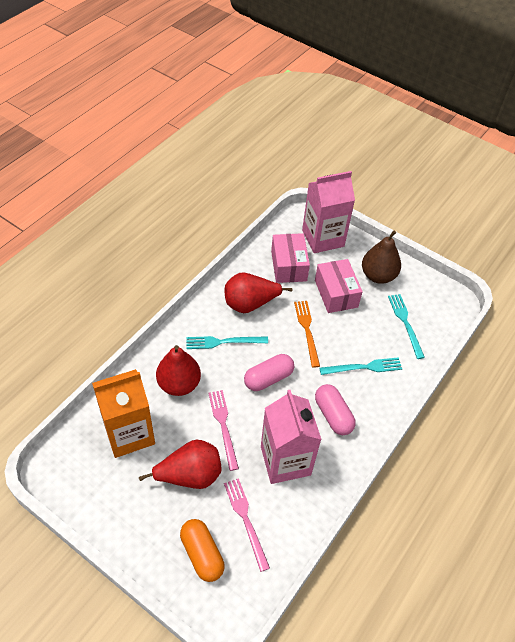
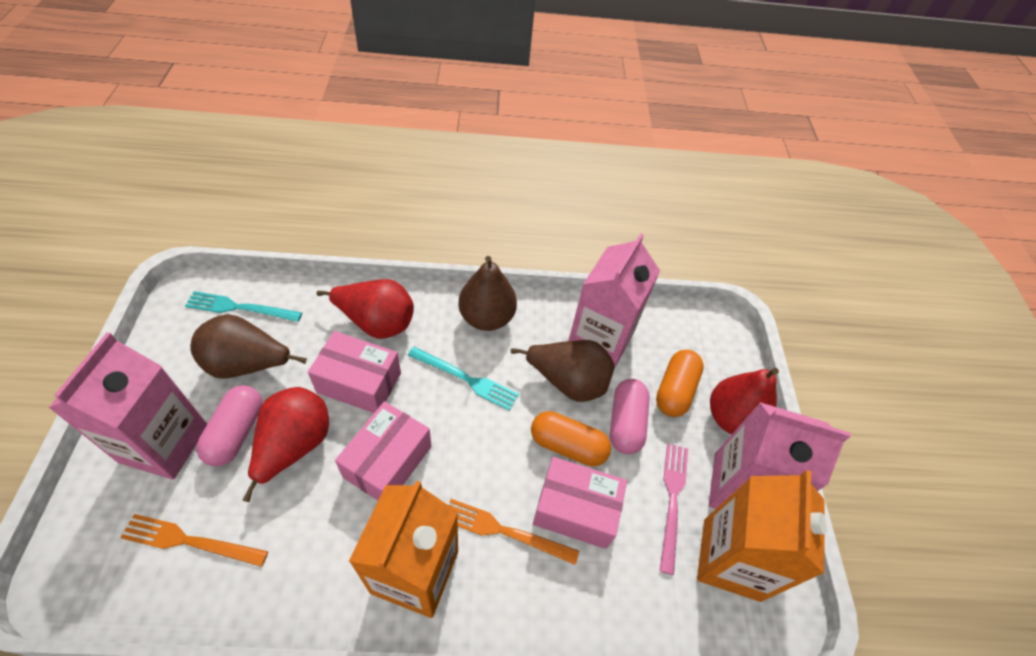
brown pear: [362,230,401,284] = 1 -> [190,314,307,379] [458,256,517,331] [511,340,614,402] = 3
orange capsule: [180,519,225,582] = 1 -> [531,411,611,467] [656,350,704,417] = 2
orange carton: [92,369,155,458] = 1 -> [348,480,458,618] [697,470,827,602] = 2
orange fork: [294,301,320,368] = 1 -> [120,514,268,567] [449,499,579,565] = 2
pink box: [271,233,310,283] [315,259,363,313] = 2 -> [308,331,401,413] [335,401,431,500] [533,457,627,549] = 3
pink carton: [261,390,322,484] [302,171,355,253] = 2 -> [49,332,207,480] [568,233,660,369] [709,402,851,509] = 3
pink fork: [208,390,239,471] [224,478,270,572] = 2 -> [660,443,688,575] = 1
turquoise fork: [186,336,268,349] [320,357,402,375] [388,294,425,359] = 3 -> [185,291,302,322] [408,347,519,411] = 2

